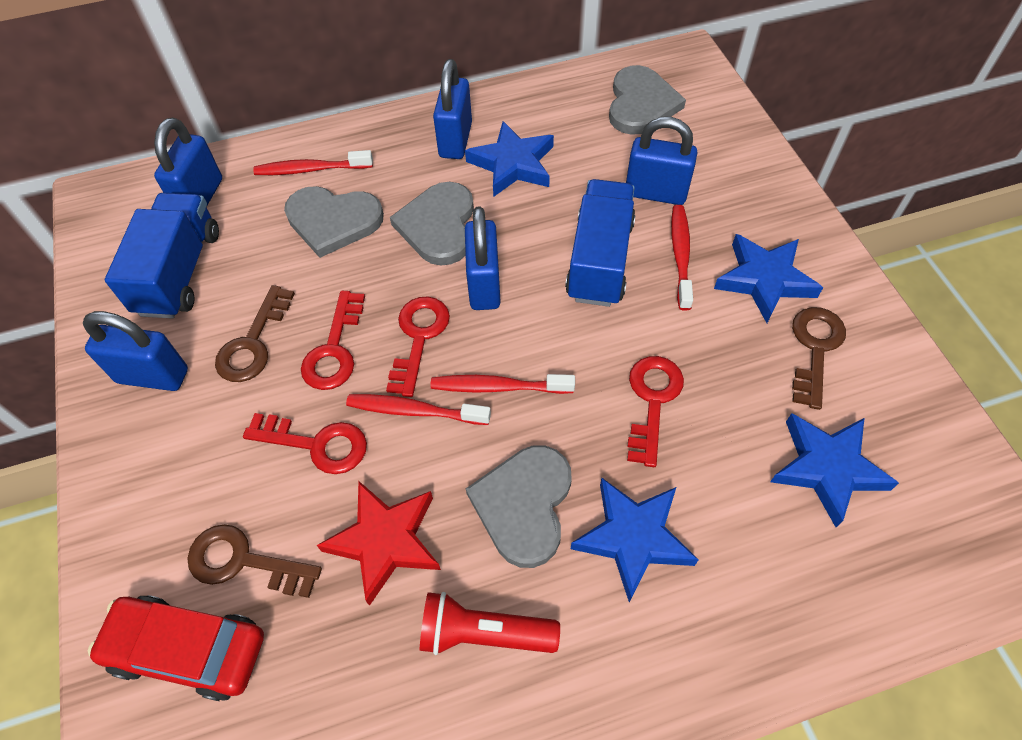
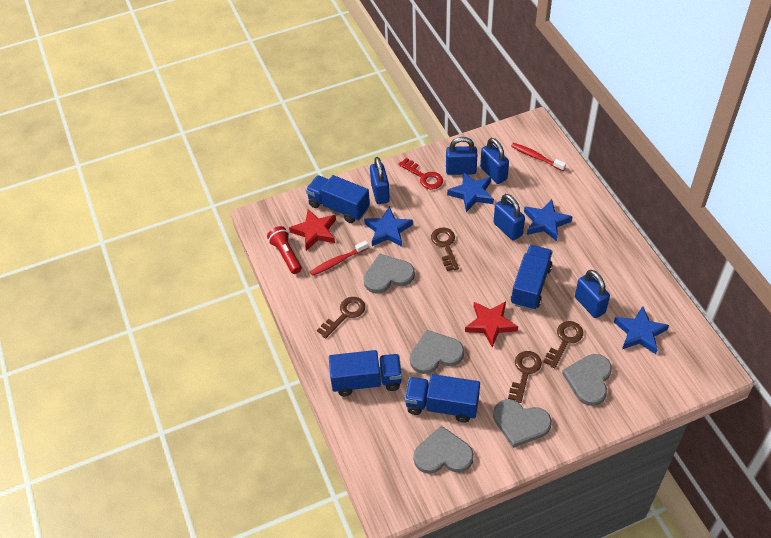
blue truck: [105,193,219,319] [565,179,636,307] = 2 -> [306,175,370,223] [329,350,402,396] [405,374,480,423] [511,245,553,310] = 4
brown key: [187,524,322,598] [215,285,295,382] [792,307,846,410] = 3 -> [317,297,365,339] [431,227,459,271] [508,351,542,403] [543,321,583,368] = 4
grey heart: [284,186,384,258] [390,182,474,266] [466,445,572,568] [609,65,686,135] = 4 -> [363,254,415,293] [410,330,464,374] [413,426,474,474] [493,399,552,448] [562,354,612,406] = 5
red car: [88,595,264,701] = 1 -> none = 0
red key: [243,413,367,474] [301,291,365,390] [386,297,450,397] [627,356,684,467] = 4 -> [398,158,443,189] = 1
red star: [317,481,441,606] = 1 -> [289,209,336,251] [465,301,518,348] = 2
red toothbrush: [253,150,373,175] [346,394,491,425] [430,374,575,394] [671,205,693,311] = 4 -> [310,240,368,276] [511,143,566,171] = 2

